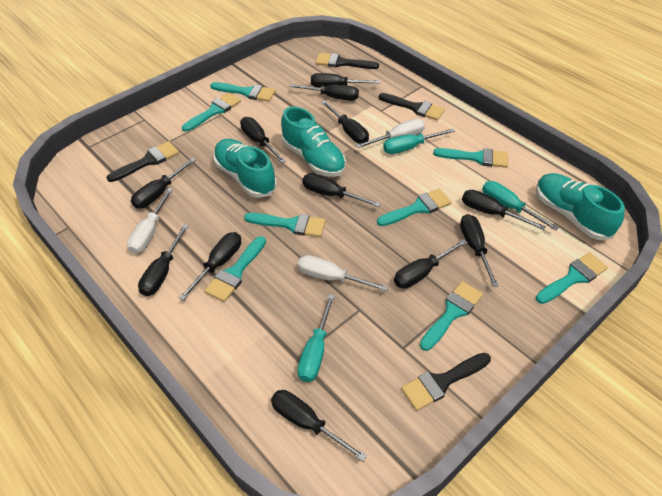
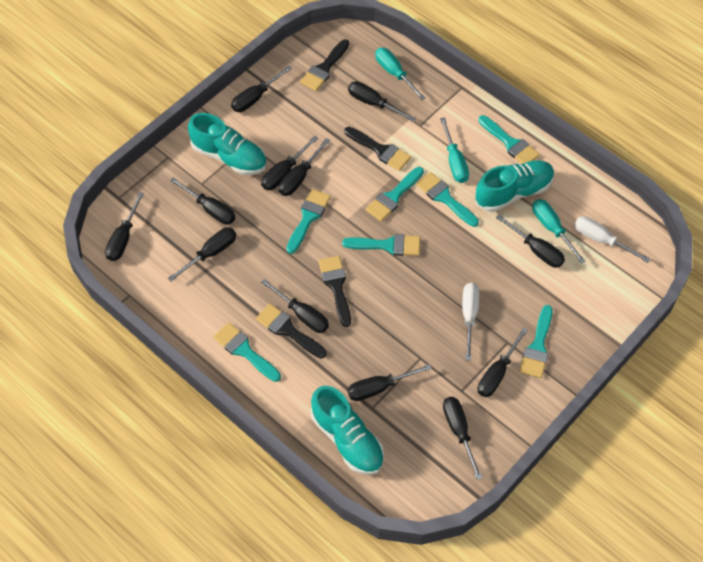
turquoise brush: [182,92,241,132] [204,236,266,302] [210,82,275,102] [244,213,326,237] [377,189,451,226] [420,281,483,351] [433,148,508,168] [536,252,608,304] = 8 -> [213,322,281,382] [286,189,331,254] [342,234,420,256] [366,167,424,221] [416,172,479,227] [478,115,540,164] [520,305,553,378] = 7
white screwdriver: [127,188,173,254] [298,255,388,292] [356,119,425,148] = 3 -> [462,283,480,361] [574,216,650,263] = 2

